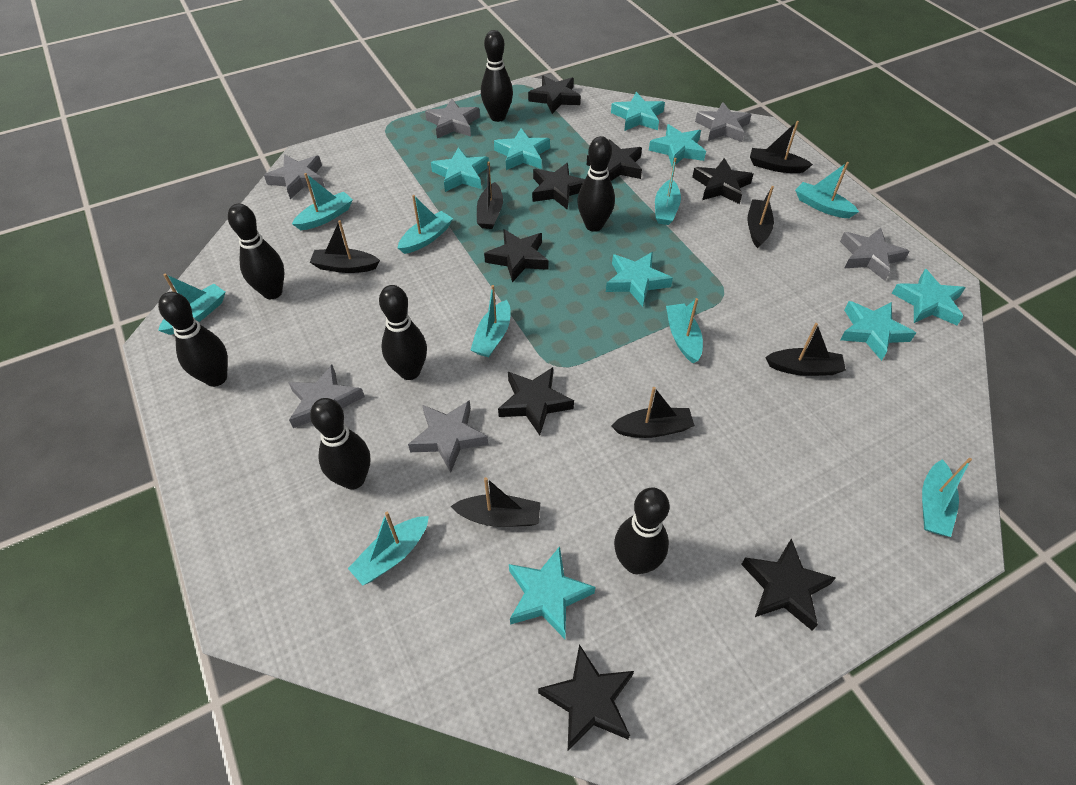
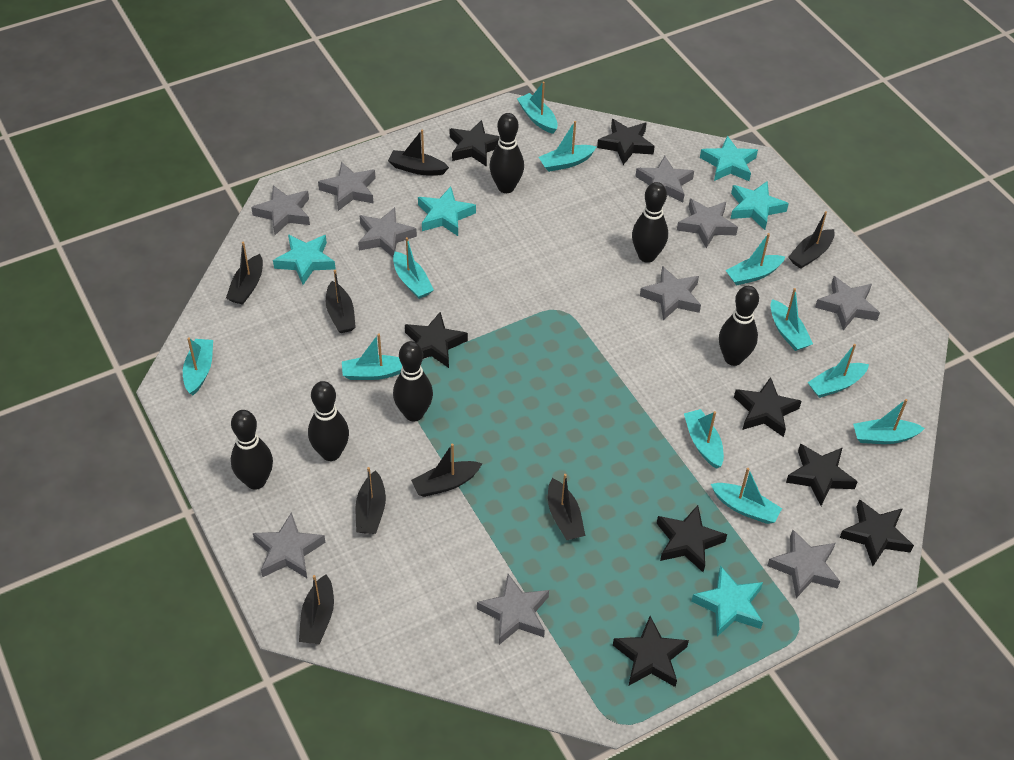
black boat: [310,220,380,273] [450,477,541,527] [477,161,503,229] [611,387,695,438] [747,186,774,248] [750,121,813,173] [765,323,846,376] = 7 -> [226,242,263,305] [299,574,334,645] [326,270,356,333] [356,467,386,534] [388,130,449,176] [411,443,483,497] [548,474,585,540] [789,211,835,269] = 8
black bowling pin: [158,292,228,387] [228,204,285,299] [310,398,370,490] [379,285,427,380] [481,30,513,122] [577,136,615,232] [614,488,669,574] = 7 -> [231,410,273,490] [308,381,349,461] [393,341,433,422] [489,113,524,193] [632,182,668,263] [719,286,759,366] = 6
grey star: [264,154,325,199] [288,365,365,428] [408,400,488,473] [425,98,480,138] [695,102,752,142] [840,228,910,281] = 6 -> [251,185,310,235] [253,512,326,578] [318,162,376,211] [358,207,417,257] [477,574,549,645] [635,156,694,202] [640,266,701,320] [677,199,738,248] [767,530,840,598] [815,276,880,330] = 10
turquoise boat: [158,274,225,335] [292,173,353,230] [348,512,429,585] [398,195,453,254] [471,285,510,357] [655,158,681,225] [666,298,703,363] [795,162,859,218] [922,458,972,537] = 9 -> [183,338,213,395] [342,334,402,380] [393,237,434,299] [517,82,558,134] [539,121,596,172] [684,409,724,469] [711,468,782,524] [726,233,785,286] [770,288,813,351] [807,344,869,398] [853,399,925,444] = 11
turquoise star: [431,147,489,192] [494,128,550,170] [509,546,595,639] [606,252,673,307] [611,92,665,131] [649,124,706,167] [840,301,916,361] [892,269,966,325] = 8 -> [273,234,336,285] [418,187,476,236] [691,566,763,636] [700,136,758,181] [731,182,789,230] = 5

